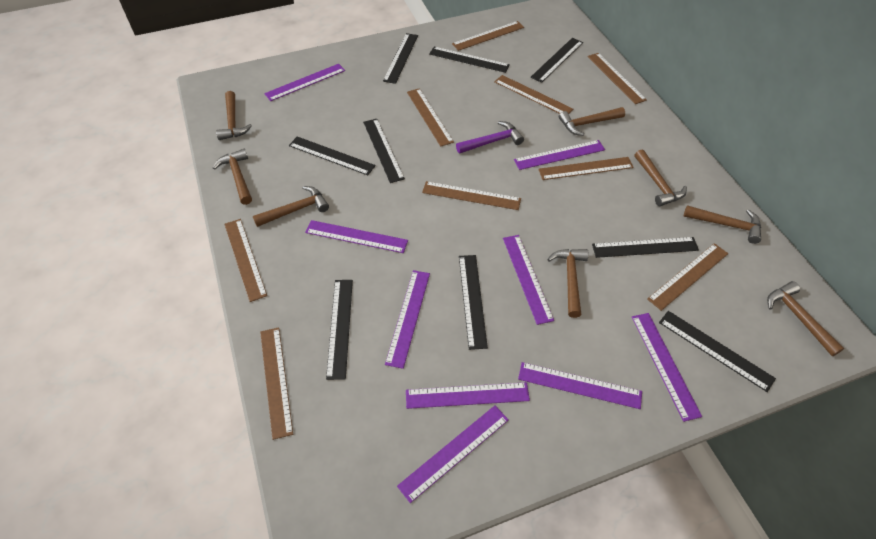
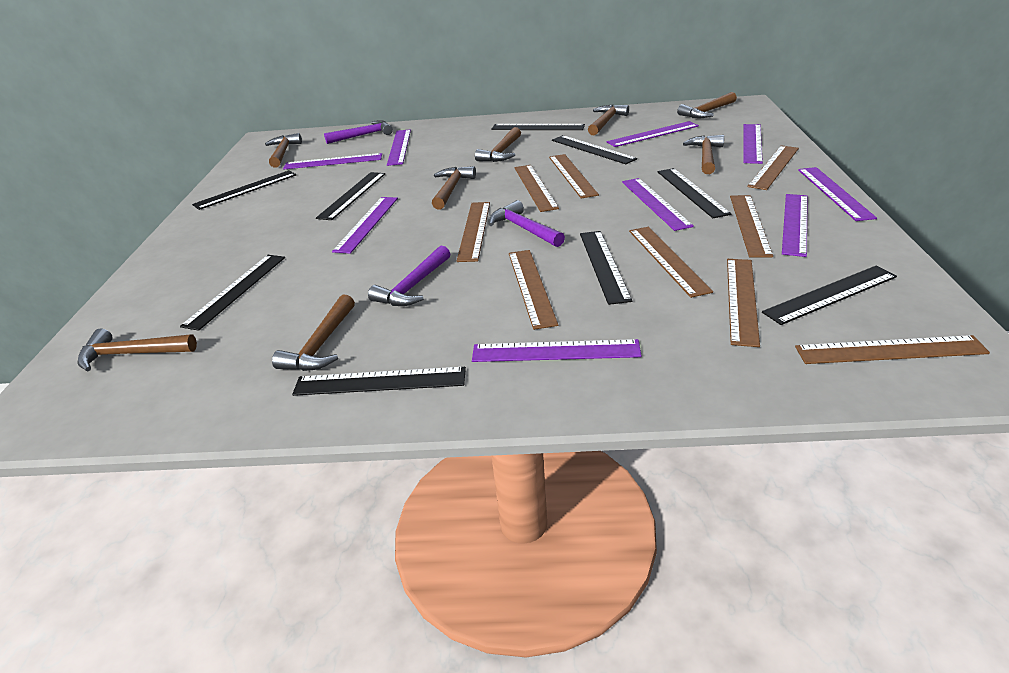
purple hammer: [456,121,524,153] = 1 -> [324,120,393,144] [368,246,450,306] [489,200,565,247] = 3

